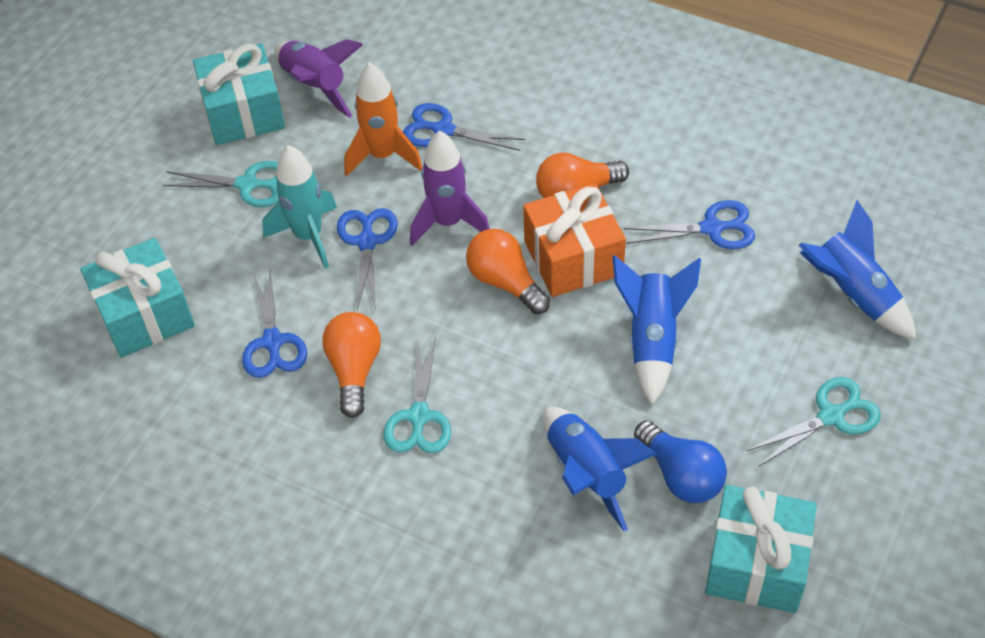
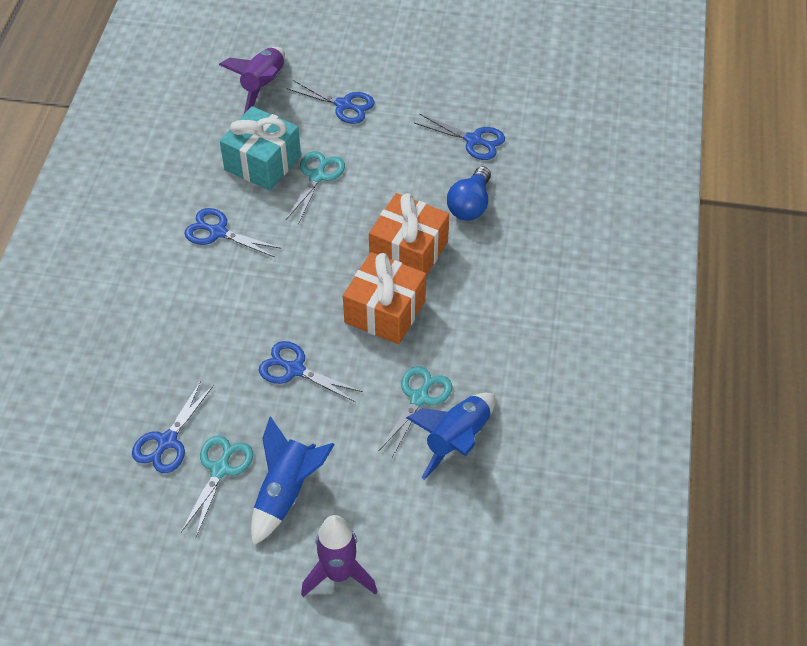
blue rocket: [543,407,657,531] [612,255,701,405] [798,200,916,340] = 3 -> [251,416,335,546] [406,393,495,480] = 2
blue scissors: [242,269,307,378] [337,208,398,310] [403,103,525,151] [623,200,755,249] = 4 -> [132,381,213,473] [184,208,281,257] [259,341,363,402] [286,80,375,124] [414,114,505,160] = 5
orange gift: [523,183,626,297] = 1 -> [343,252,426,344] [369,193,449,276] = 2
orange light bulb: [322,312,381,418] [466,229,550,314] [536,152,629,198] = 3 -> none = 0
orange rocket: [344,62,422,176] = 1 -> none = 0
turquoise gift: [80,238,195,358] [193,43,285,145] [705,485,817,613] = 3 -> [220,106,301,191] = 1
turquoise rocket: [262,145,337,269] = 1 -> none = 0

